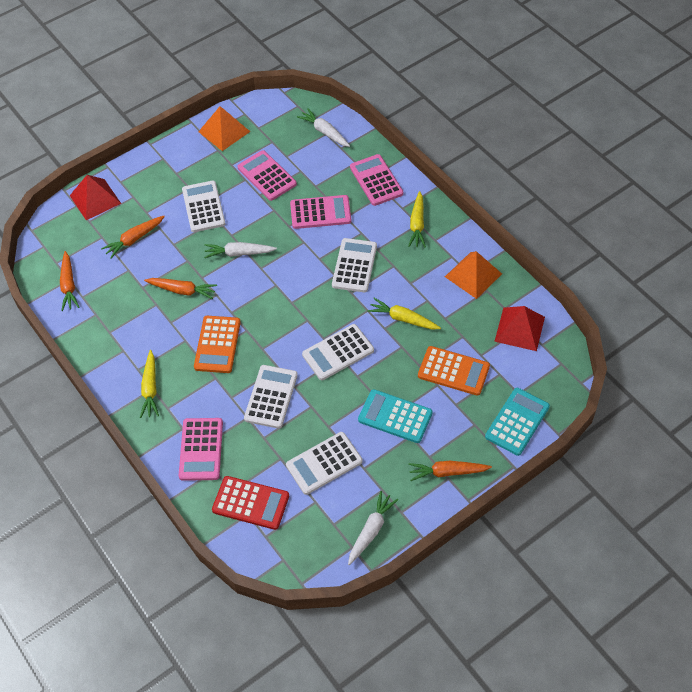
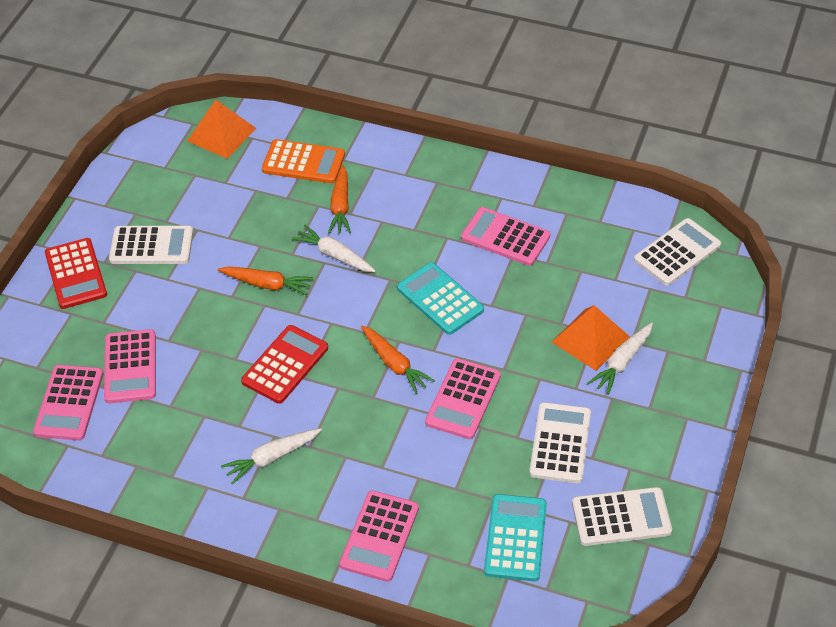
orange calculator: [194,316,241,373] [418,346,490,396] = 2 -> [262,139,345,183] = 1
orange carrot: [60,251,80,311] [101,216,165,259] [144,278,217,299] [408,461,492,481] = 4 -> [218,267,313,295] [328,165,351,234] [361,326,435,394] = 3
pink calculator: [179,418,223,481] [238,150,297,201] [290,195,351,229] [350,154,403,206] = 4 -> [33,365,104,441] [104,329,156,403] [339,491,419,582] [425,358,501,439] [461,207,550,266] = 5
red calculator: [212,476,289,530] = 1 -> [45,238,107,309] [241,325,328,404] = 2
red pyramid: [70,175,121,220] [494,306,545,351] = 2 -> none = 0
white calculator: [182,181,225,232] [244,365,298,429] [286,432,363,495] [302,324,374,380] [332,238,377,292] = 5 -> [109,226,193,264] [529,402,591,483] [572,487,672,546] [634,218,721,286] = 4
yellow carrot: [140,350,159,418] [367,298,441,329] [408,191,426,247] = 3 -> none = 0

